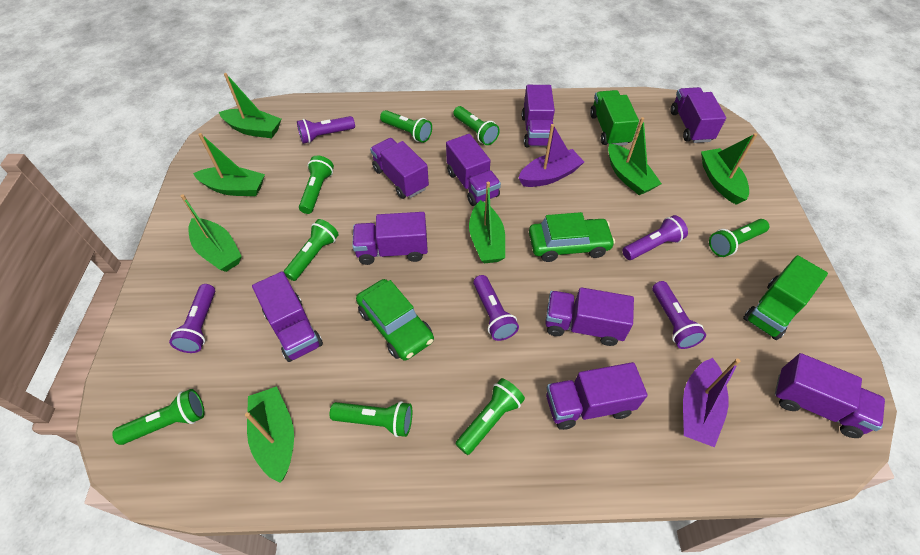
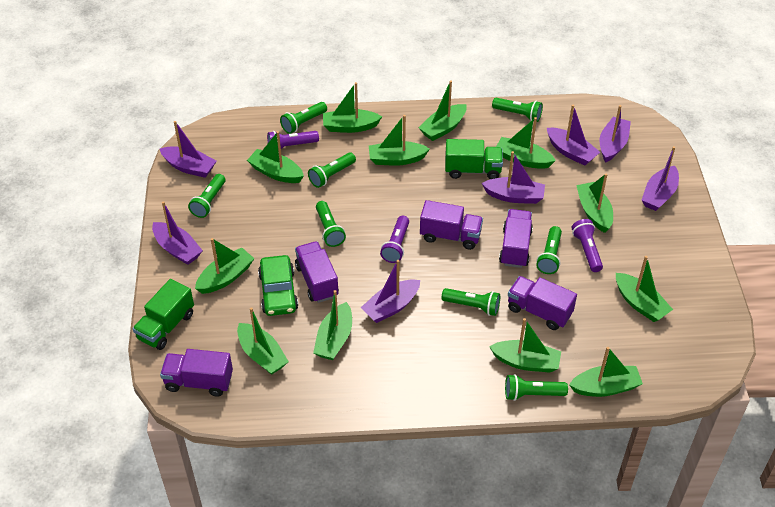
green boat: [181,194,242,272] [193,133,265,196] [219,73,281,138] [245,386,294,483] [469,182,505,263] [608,117,662,195] [701,133,757,205] = 7 -> [195,238,255,294] [237,307,289,375] [247,131,304,183] [313,290,352,360] [323,82,382,133] [369,115,430,166] [419,81,467,141] [489,318,561,373] [496,117,556,169] [569,347,643,397] [576,174,613,233] [616,256,673,322] = 12
green car: [356,279,434,361] [529,212,615,262] = 2 -> [258,255,298,316] = 1
purple boat: [519,124,584,187] [683,358,740,447] = 2 -> [152,201,203,265] [160,121,216,178] [361,260,420,323] [482,151,545,204] [547,105,600,166] [600,105,631,163] [642,146,679,211] = 7
purple flashlight: [169,284,215,353] [297,116,355,144] [473,275,519,341] [622,215,688,260] [652,281,706,349] = 5 -> [267,131,319,149] [380,216,409,263] [572,219,603,272] = 3
purple truck: [252,271,323,362] [352,212,428,265] [370,138,429,199] [446,134,501,206] [522,85,555,147] [545,287,634,346] [546,362,648,430] [671,87,726,143] [775,353,885,438] = 9 -> [160,349,233,397] [295,241,339,303] [420,200,483,250] [499,209,533,268] [508,276,577,330] = 5

